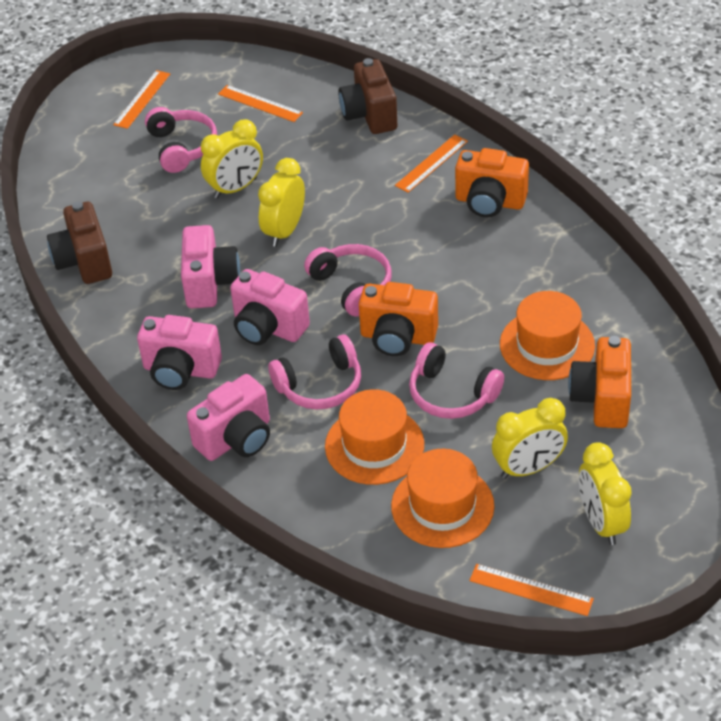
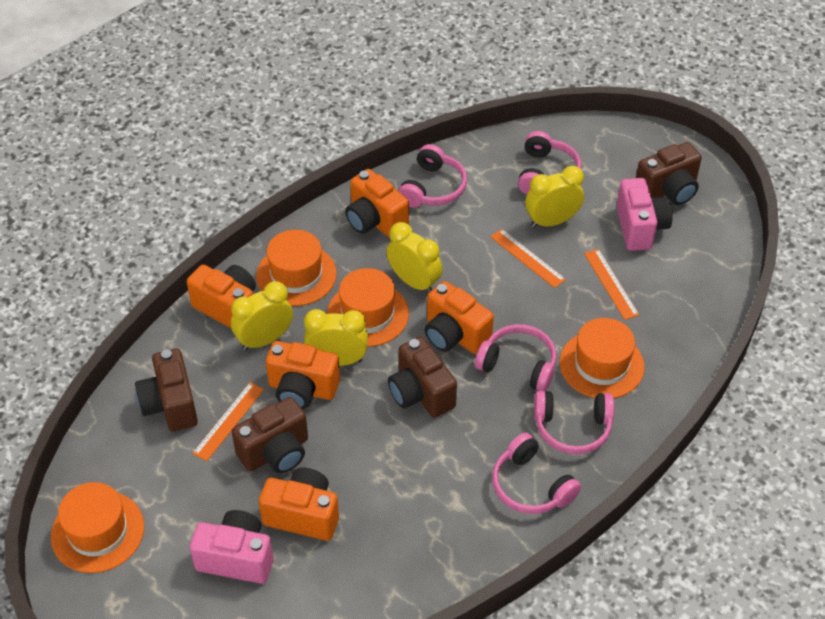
brown camera: [47,202,112,284] [338,58,397,134] = 2 -> [135,349,198,431] [231,397,308,473] [388,337,457,418] [636,142,702,205] = 4
orange camera: [359,282,438,356] [455,148,529,218] [568,336,631,428] = 3 -> [187,265,256,328] [259,468,339,541] [266,341,340,410] [345,169,409,238] [424,281,494,354] = 5
orange hat: [325,389,424,485] [391,449,494,548] [500,291,595,380] = 3 -> [51,482,144,573] [256,230,337,306] [327,268,409,347] [560,318,644,399] = 4
orange ruler: [113,70,170,129] [218,85,303,122] [395,134,468,193] [469,564,594,616] = 4 -> [192,382,264,461] [490,229,566,288] [584,249,639,320] = 3
pink camera: [137,315,222,390] [181,225,240,308] [187,374,270,461] [230,269,310,345] = 4 -> [190,510,273,584] [616,178,673,251] = 2
pink headphones: [145,107,217,173] [268,335,361,410] [304,244,392,317] [409,342,504,419] = 4 -> [398,144,467,208] [475,324,557,392] [492,433,581,514] [518,131,581,194] [534,391,614,454] = 5

